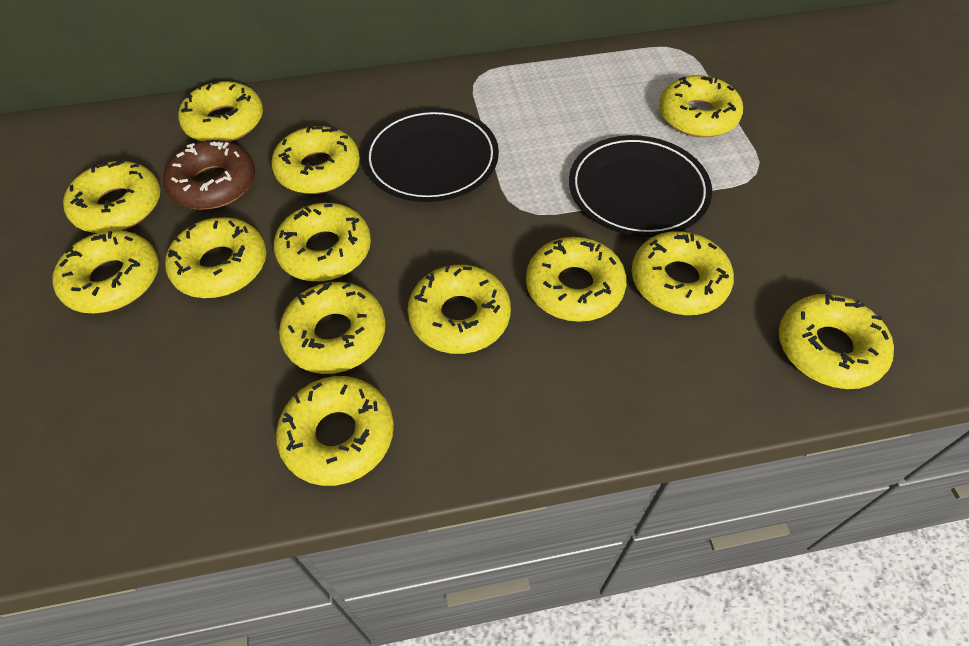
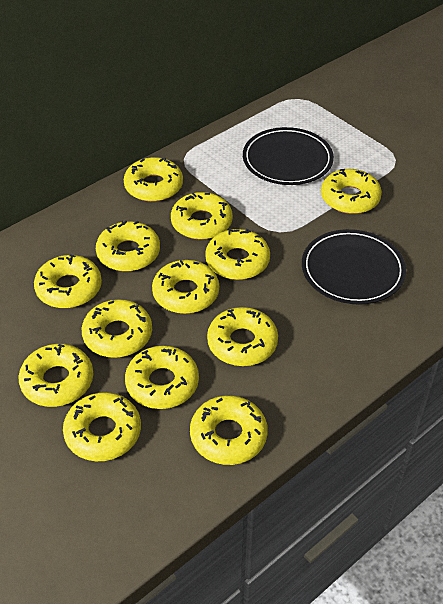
brown donut: [163,140,255,210] = 1 -> none = 0

